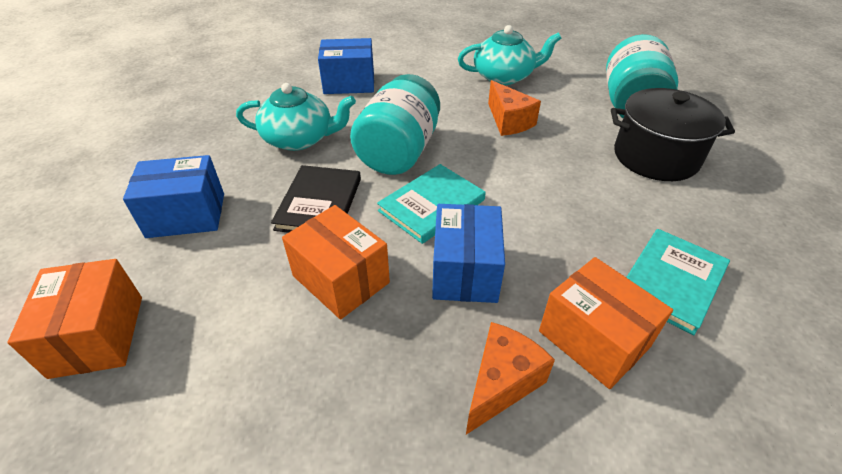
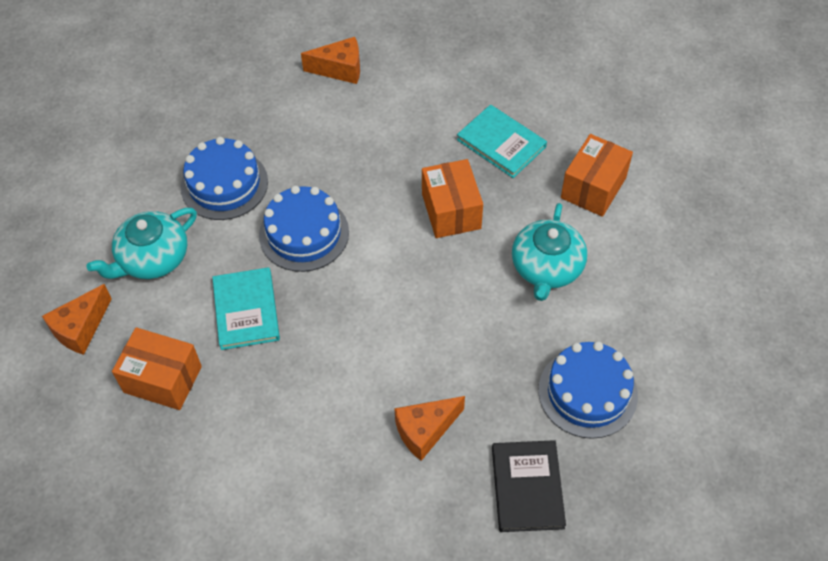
black pot: [611,88,735,181] = 1 -> none = 0
blue box: [123,155,224,238] [318,38,374,94] [432,204,505,303] = 3 -> none = 0
blue cake: none = 0 -> [181,137,268,220] [259,186,349,272] [538,341,638,439] = 3
orange cheese: [466,322,555,435] [488,80,541,136] = 2 -> [42,284,112,355] [301,37,360,84] [394,396,465,461] = 3
turquoise jar: [350,74,440,175] [606,34,678,118] = 2 -> none = 0

